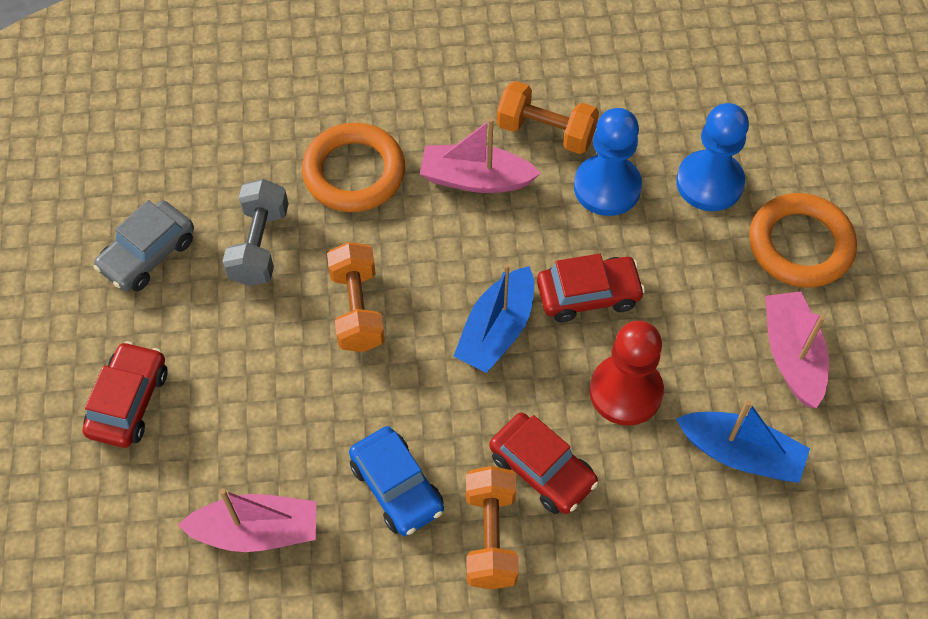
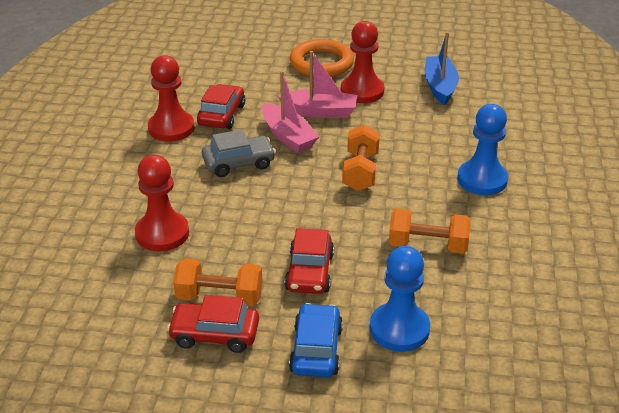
blue boat: [453,263,534,373] [676,400,810,483] = 2 -> [425,32,459,105] = 1
grey dumbbell: [223,179,288,286] = 1 -> none = 0
orange ring: [302,123,405,212] [749,193,857,288] = 2 -> [290,39,354,77] = 1
pink boat: [178,489,316,552] [420,118,541,193] [765,291,829,408] = 3 -> [262,71,319,153] [278,51,357,118] = 2
red pawn: [589,321,664,426] = 1 -> [135,155,189,251] [148,55,195,142] [341,21,385,103] = 3

